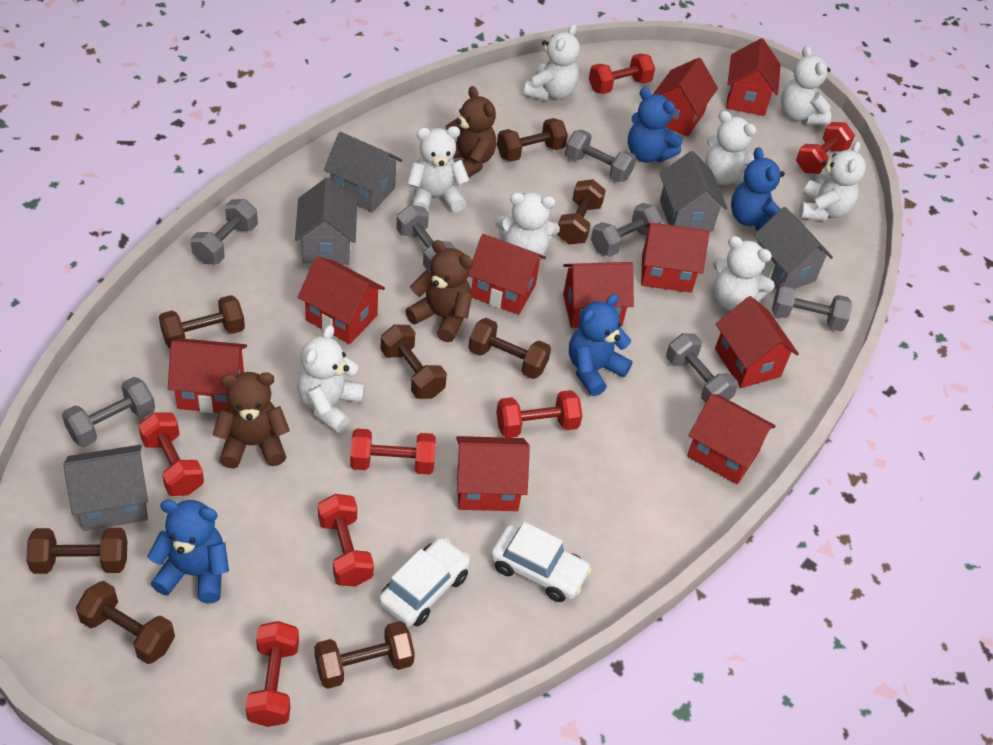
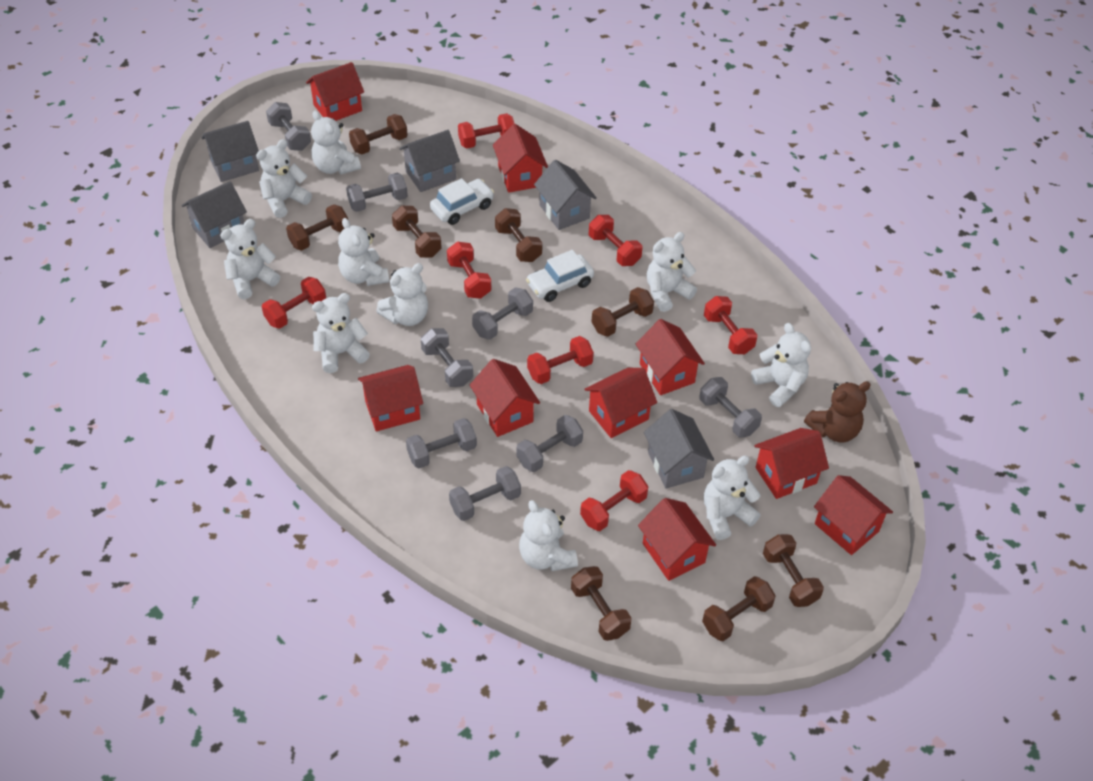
blue teddy bear: [147,500,229,603] [569,294,632,396] [628,88,683,163] [731,147,785,231] = 4 -> none = 0
brown teddy bear: [213,372,290,469] [405,240,473,342] [446,86,496,177] = 3 -> [804,381,871,442] = 1
grey dumbbell: [62,377,155,447] [191,199,258,264] [396,205,456,272] [565,130,636,182] [591,203,663,257] [666,333,738,403] [772,282,852,331] = 7 -> [266,102,311,151] [346,173,408,212] [406,418,477,468] [421,328,473,387] [449,466,521,521] [472,287,533,340] [516,415,583,472] [699,377,762,438] = 8
red house: [168,339,247,413] [298,257,385,344] [456,436,530,511] [469,234,546,315] [563,262,634,328] [641,223,709,293] [652,58,718,136] [687,394,776,484] [715,296,799,388] [726,38,781,116] = 10 -> [306,62,364,121] [358,365,423,431] [470,359,540,437] [493,124,548,193] [584,368,657,438] [636,319,705,395] [638,498,716,581] [754,428,829,499] [814,475,893,555] = 9
white teddy bear: [297,325,366,433] [407,126,469,212] [495,192,560,258] [524,24,580,101] [705,111,756,185] [713,236,775,311] [781,46,831,125] [799,141,866,221] = 8 -> [220,219,280,299] [256,139,312,218] [311,111,361,174] [312,293,370,373] [338,218,389,286] [376,263,428,326] [519,500,578,571] [647,232,697,312] [704,456,761,540] [751,323,811,407] = 10

